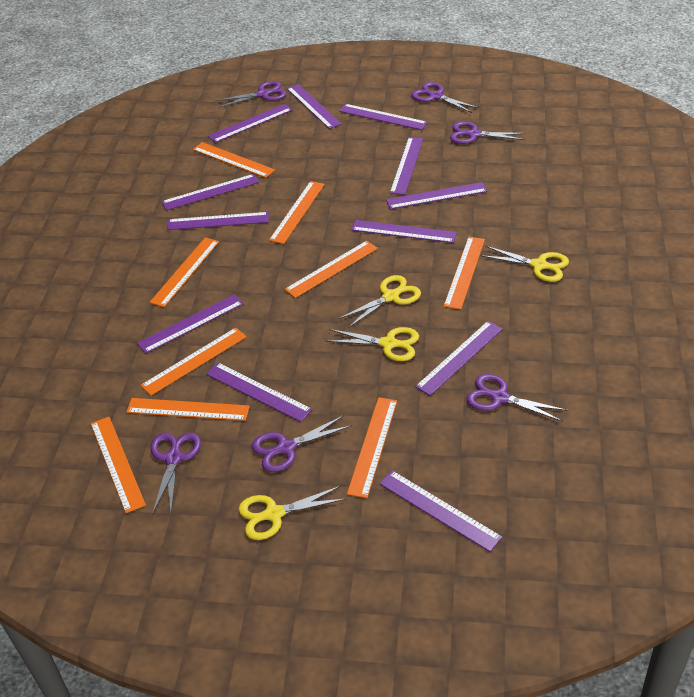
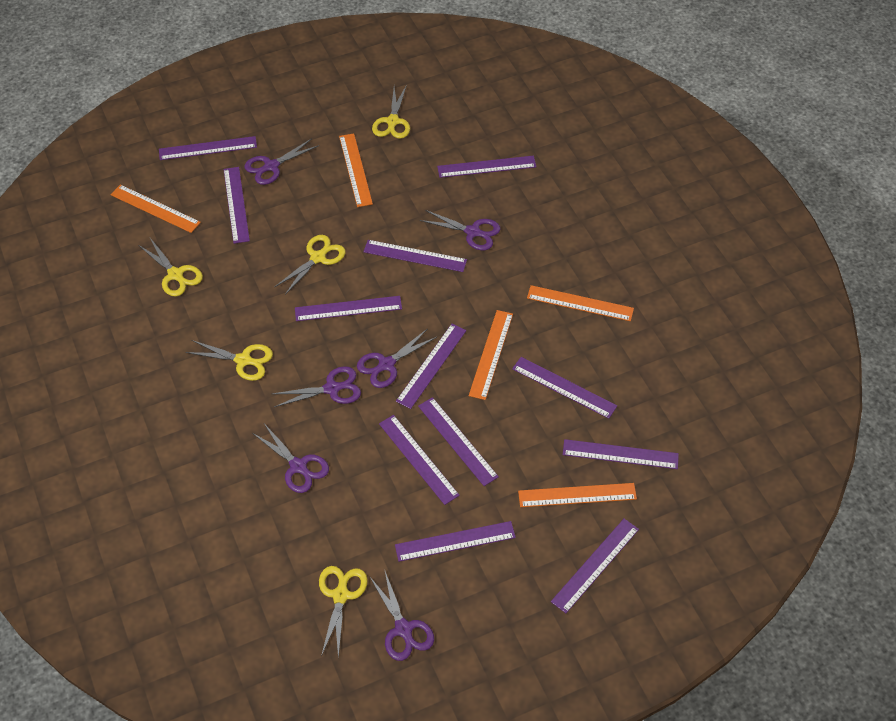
orange ruler: [91,417,146,513] [126,398,250,421] [141,328,247,396] [149,237,219,307] [193,142,275,178] [269,181,325,244] [285,241,378,298] [347,397,397,498] [444,237,485,310] = 9 -> [110,185,201,233] [339,134,373,207] [469,310,513,400] [518,483,637,507] [527,285,634,321] = 5
yellow scissors: [238,486,346,540] [326,327,419,361] [339,275,421,328] [481,246,569,282] = 4 -> [138,238,203,296] [185,340,273,381] [275,235,345,295] [319,566,368,658] [372,85,410,139] = 5

